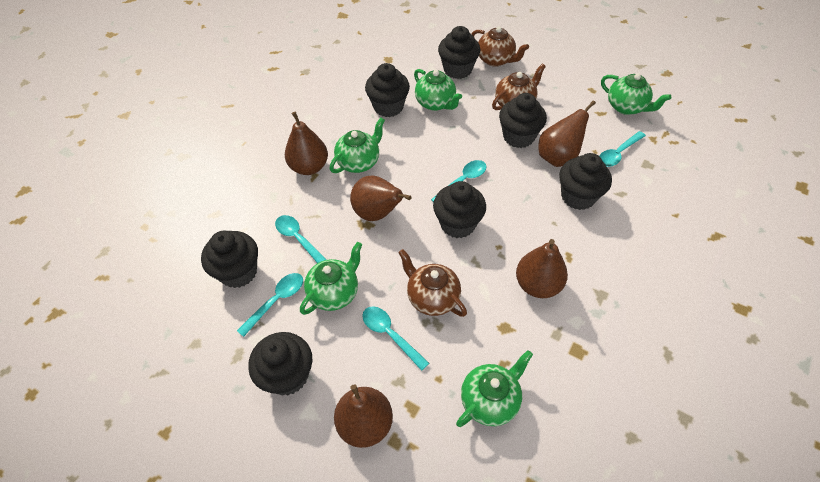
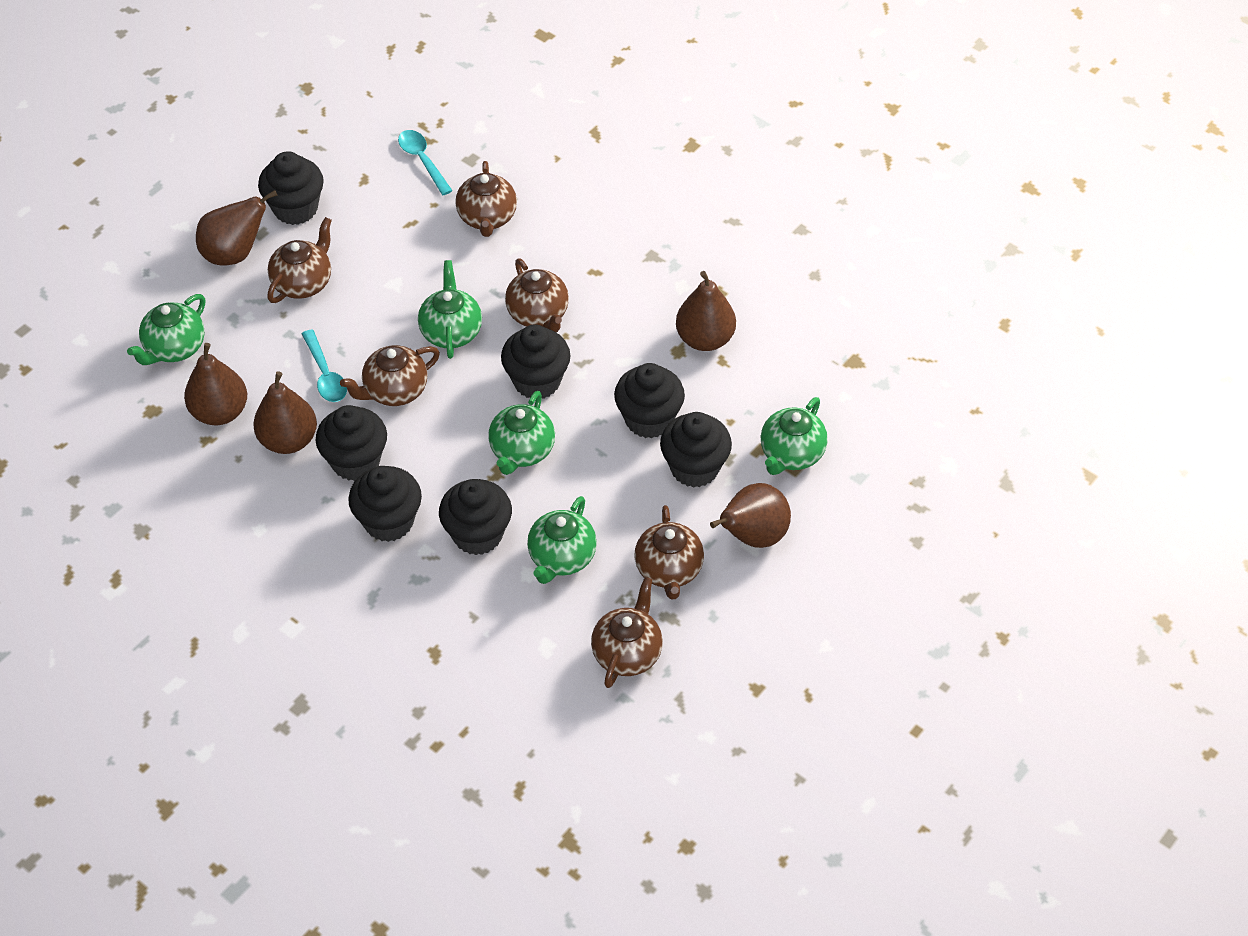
brown teapot: [398,249,467,317] [472,26,529,67] [492,64,546,110] = 3 -> [268,217,332,303] [340,345,440,406] [456,161,517,237] [505,258,569,332] [591,577,663,688] [634,505,704,599] = 6
turquoise spoon: [237,273,303,337] [275,215,327,263] [362,306,429,371] [431,160,487,202] [599,131,646,167] = 5 -> [302,329,347,402] [398,130,453,195] = 2

